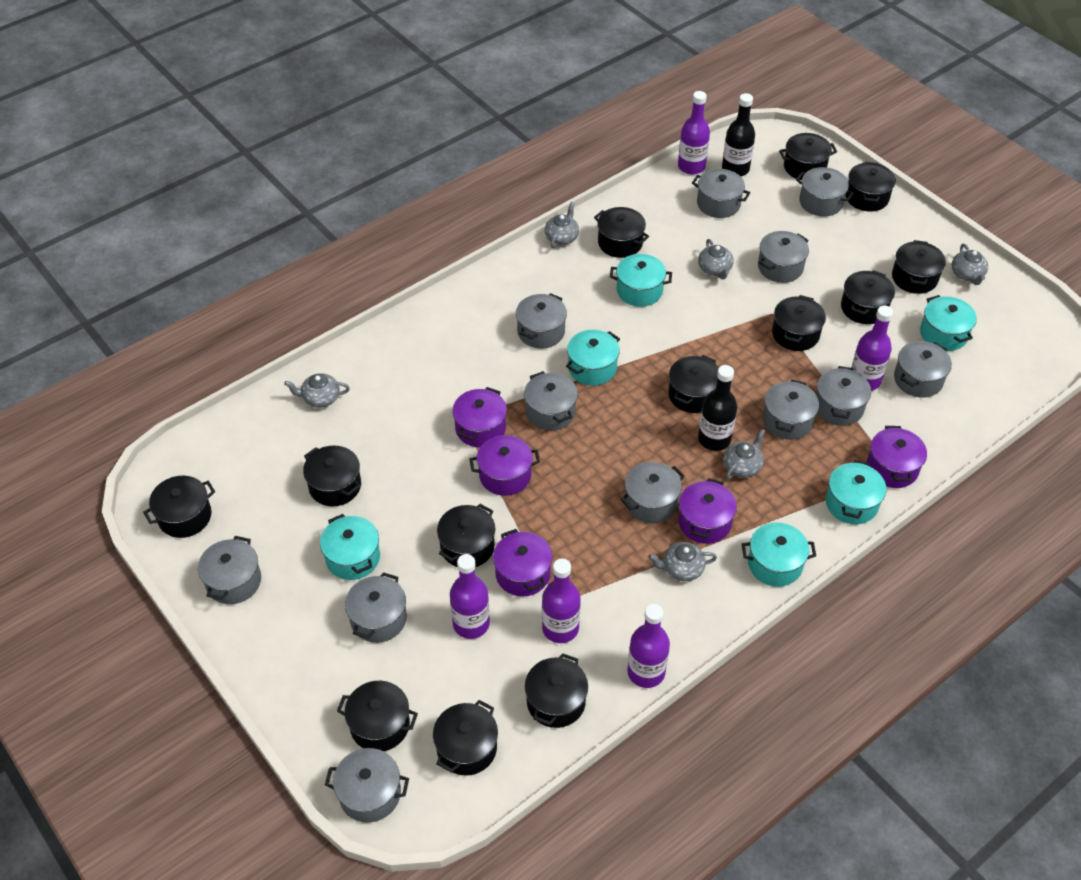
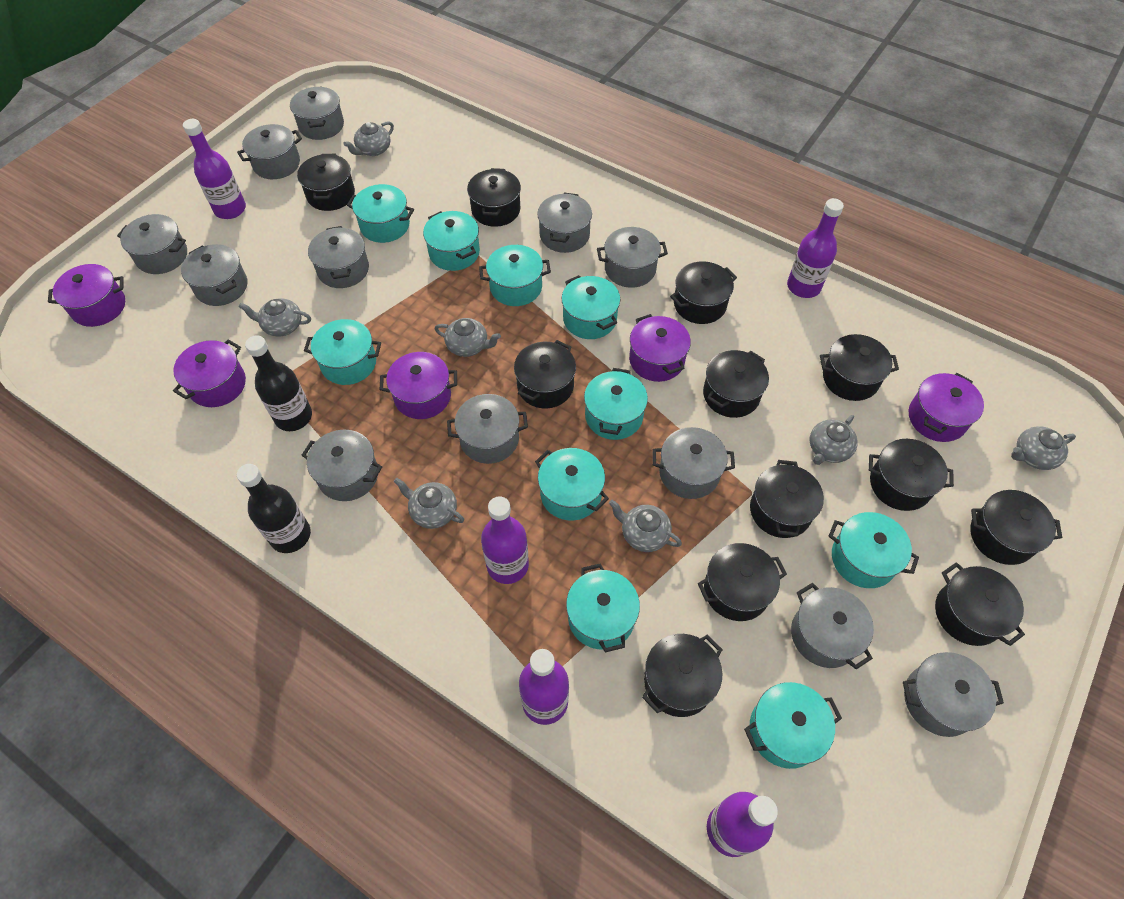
black pot: [143,476,215,538] [303,445,361,507] [337,681,418,751] [433,700,498,775] [437,504,495,567] [525,653,588,728] [594,207,649,258] [668,355,719,413] [772,295,826,351] [779,133,837,180] [841,270,895,324] [846,162,896,212] [892,240,946,294] = 13 -> [297,154,355,211] [467,168,521,227] [514,340,576,408] [642,634,723,717] [670,261,737,324] [698,543,787,621] [703,350,769,418] [750,460,824,538] [820,334,899,401] [869,439,954,511] [935,562,1025,646] [971,490,1062,565] = 12
grey teapot: [284,373,350,408] [544,202,579,248] [648,542,717,581] [698,239,734,279] [723,429,765,480] [952,244,988,285] = 6 -> [239,298,311,337] [344,121,394,156] [394,478,464,529] [435,318,501,357] [609,500,682,552] [810,415,858,465] [1011,426,1076,470] = 7
turquoise pot: [320,514,380,580] [566,330,620,386] [610,254,672,307] [742,522,816,587] [826,460,886,524] [920,295,977,351] = 6 -> [304,319,381,385] [347,184,414,243] [423,211,480,271] [479,245,551,306] [535,448,609,521] [562,275,620,339] [566,563,640,653] [584,368,648,440] [744,682,842,769] [829,512,919,588] = 10

